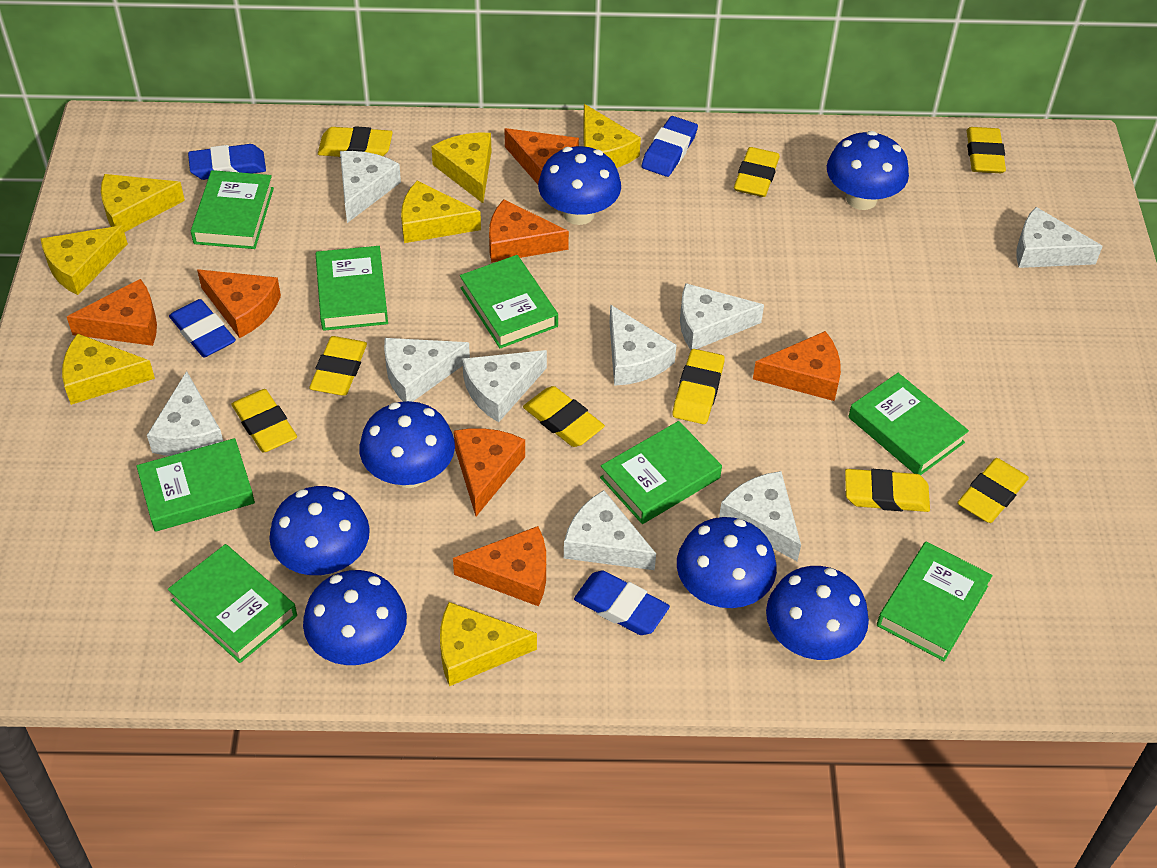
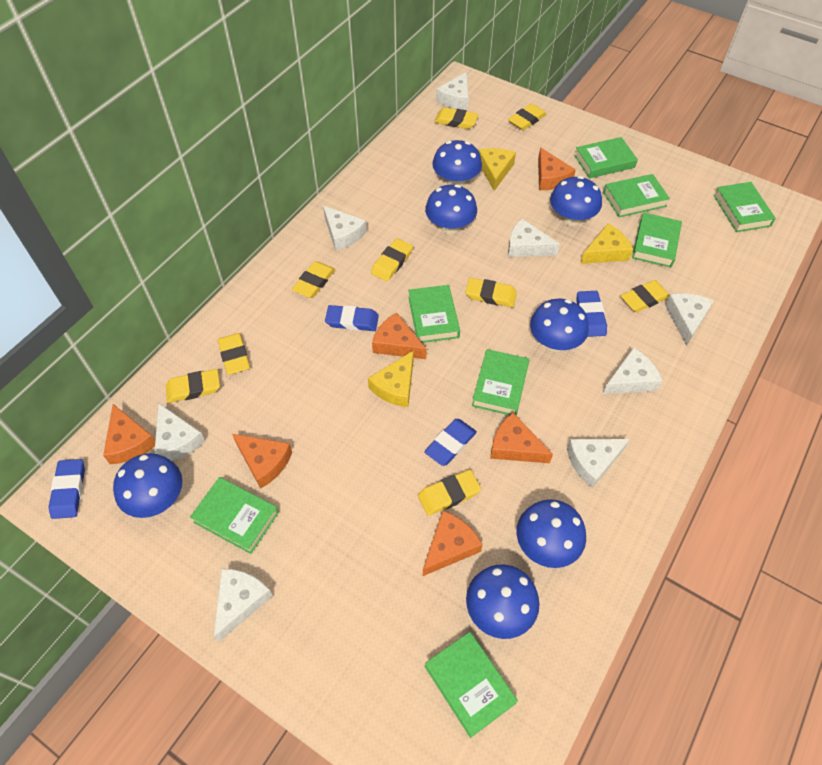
orange cheese: [67,279,157,346] [197,269,281,338] [453,526,546,606] [454,428,525,516] [489,199,569,263] [504,128,579,184] [753,331,841,401] = 7 -> [103,404,155,464] [232,434,292,489] [372,313,427,359] [423,511,483,576] [490,413,553,463] [538,147,576,190] = 6
white cheese: [147,371,223,456] [340,151,401,223] [384,338,470,402] [462,350,547,422] [564,490,656,570] [609,305,676,386] [680,283,764,350] [719,471,801,561] [1017,207,1103,268] = 9 -> [154,403,206,461] [213,568,273,642] [323,206,367,251] [436,72,469,110] [508,219,560,257] [567,439,630,488] [603,347,663,394] [665,293,714,346] = 8
yellow cheese: [41,226,128,295] [62,334,155,405] [101,174,185,232] [401,181,481,243] [431,133,491,203] [440,602,537,686] [583,104,641,168] = 7 -> [368,351,413,407] [479,148,516,191] [580,223,633,264] = 3

